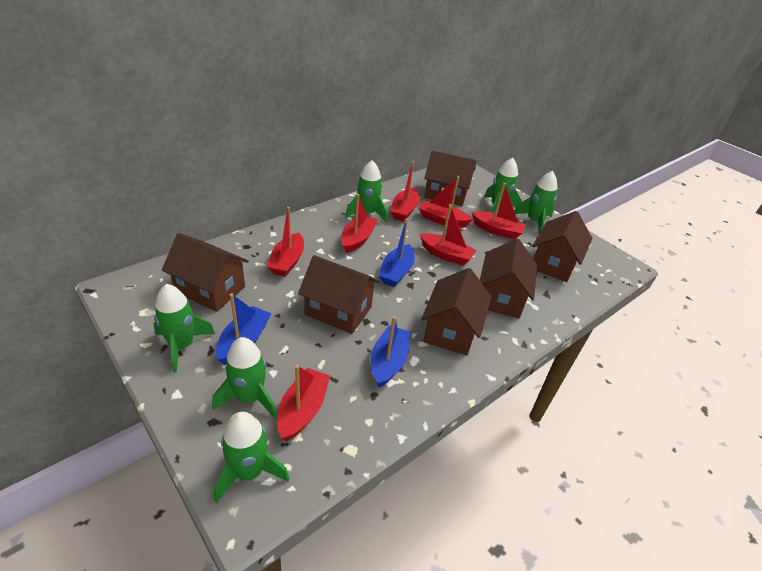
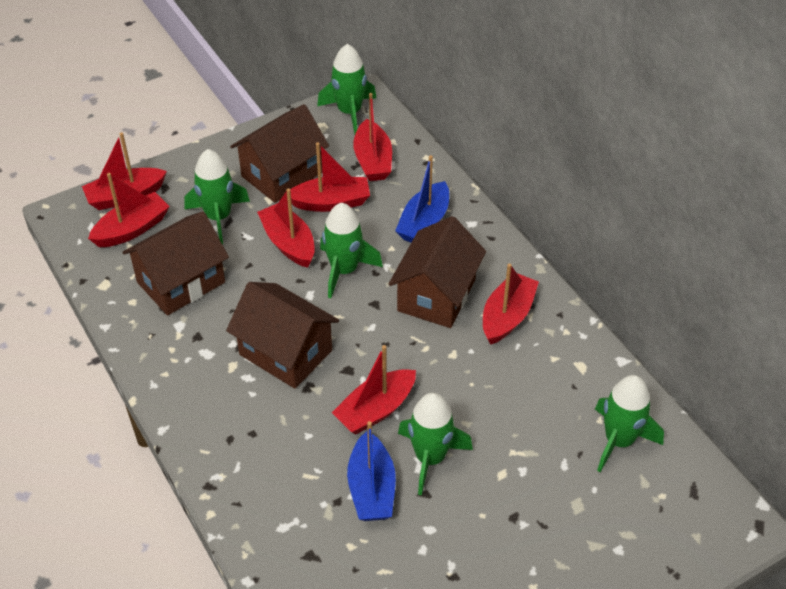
blue boat: [216,293,272,365] [371,316,410,388] [378,219,415,287] = 3 -> [347,421,396,521] [395,155,449,242] = 2
brown house: [162,233,249,312] [298,255,380,334] [421,268,492,356] [424,151,477,206] [480,239,537,319] [532,211,593,282] = 6 -> [122,211,229,315] [226,282,339,389] [230,104,329,203] [388,216,486,328] = 4
green rocket: [154,284,215,372] [212,337,277,418] [214,412,290,503] [345,160,388,223] [484,158,522,213] [514,171,557,234] = 6 -> [184,149,250,244] [317,44,376,135] [320,203,383,298] [398,393,473,495] [595,375,664,472] = 5

